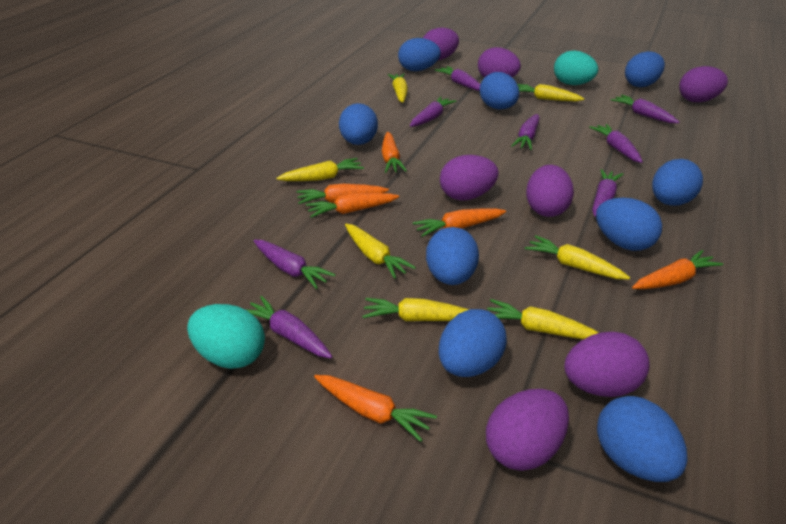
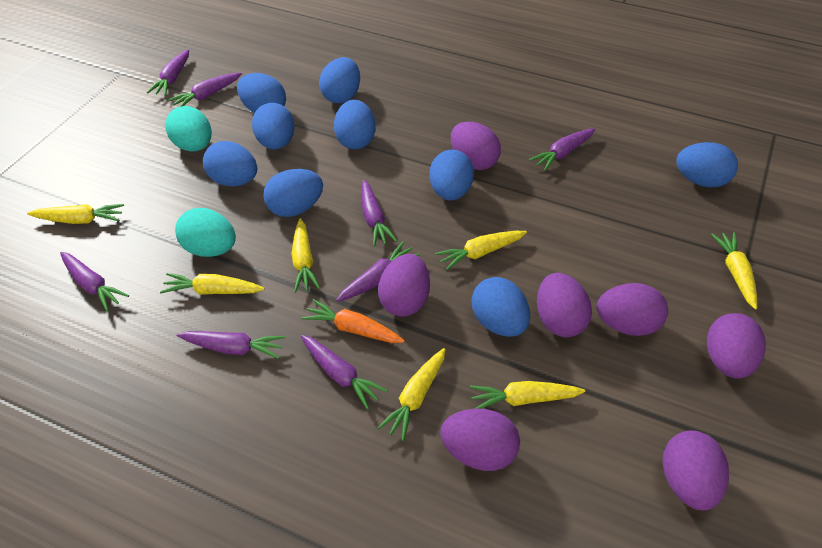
orange carrot: [297,184,389,204] [306,193,399,218] [314,375,437,442] [382,132,407,173] [413,209,506,237] [632,250,723,289] = 6 -> [302,299,405,343] = 1

